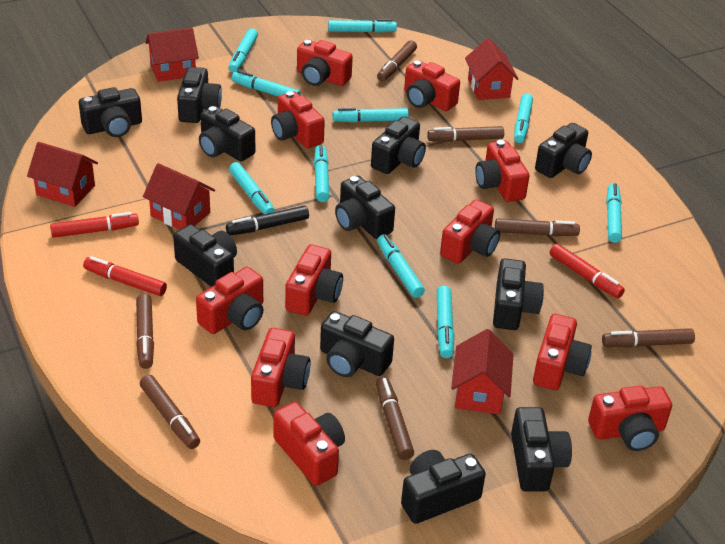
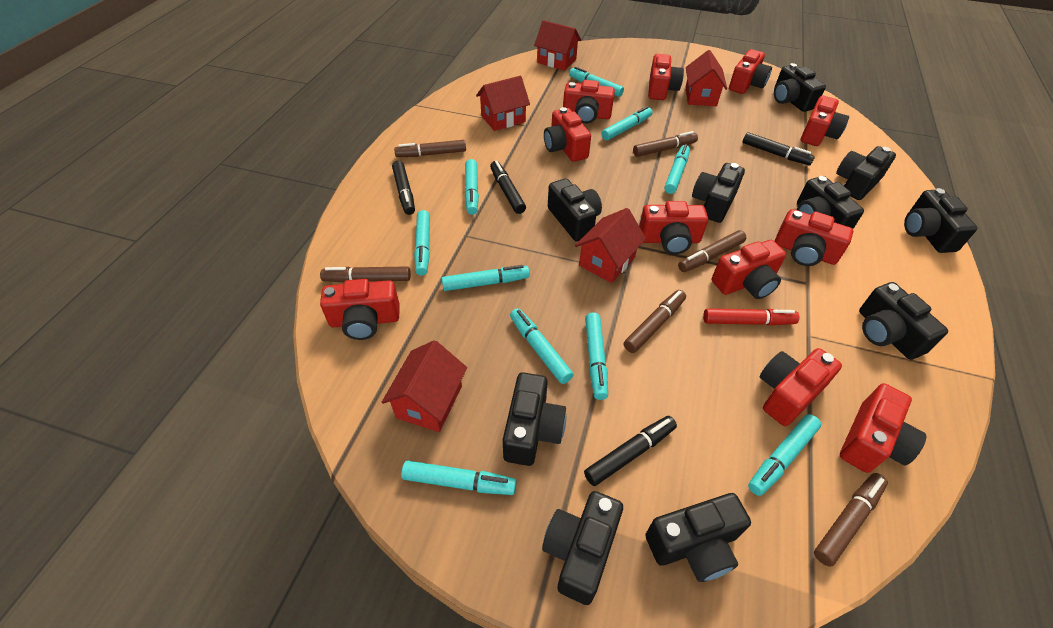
black camera: [79,87,142,137] [173,224,237,287] [177,67,222,123] [199,106,256,161] [320,311,394,377] [335,176,395,239] [371,116,426,174] [401,450,486,524] [493,258,544,330] [511,407,572,491] [535,123,592,178] = 11 -> [503,372,566,466] [542,491,623,605] [548,178,602,241] [645,493,751,582] [692,163,745,223] [774,63,826,112] [797,176,864,229] [836,146,896,200] [859,282,948,360] [904,188,977,253] = 10
black marker: [226,206,309,236] = 1 -> [392,161,415,215] [490,161,526,214] [584,416,677,486] [743,132,815,165] = 4
brown marker: [136,294,154,369] [140,375,200,449] [376,377,414,460] [377,40,417,81] [427,126,504,142] [495,218,580,236] [602,328,695,348] = 7 -> [320,266,411,282] [394,140,466,157] [624,290,686,353] [633,131,698,157] [678,230,746,272] [814,473,888,567] = 6
red marker: [50,212,139,238] [83,256,167,296] [550,244,625,298] = 3 -> [703,308,799,326] = 1

